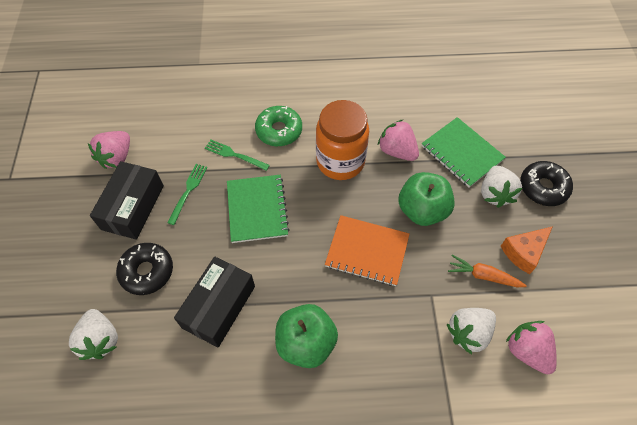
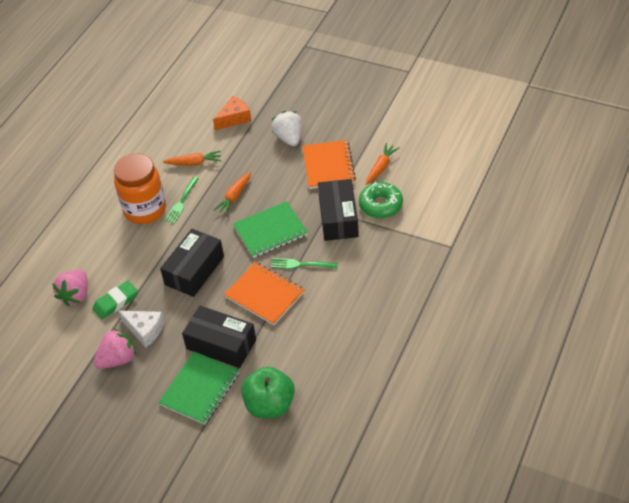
black box: [90,161,164,240] [174,256,255,347] = 2 -> [160,229,224,297] [182,306,256,368] [318,179,359,241] = 3
black donut: [116,243,173,295] [520,161,573,206] = 2 -> none = 0
green apple: [275,304,338,368] [398,172,455,226] = 2 -> [241,367,295,418] = 1
green eraser: none = 0 -> [93,281,138,319] = 1
orange carrot: [448,255,527,287] = 1 -> [163,150,222,166] [213,172,251,215] [366,143,400,185] = 3
orange notebook: [325,215,410,286] = 1 -> [224,262,305,325] [302,140,356,189] = 2
pink strawberry: [88,131,130,169] [378,120,419,161] [506,321,557,374] = 3 -> [52,270,88,307] [94,328,136,369] = 2
white cheese: none = 0 -> [118,311,164,347] = 1
white strawberry: [69,309,118,360] [447,308,496,354] [481,165,522,208] = 3 -> [271,111,302,146] = 1

